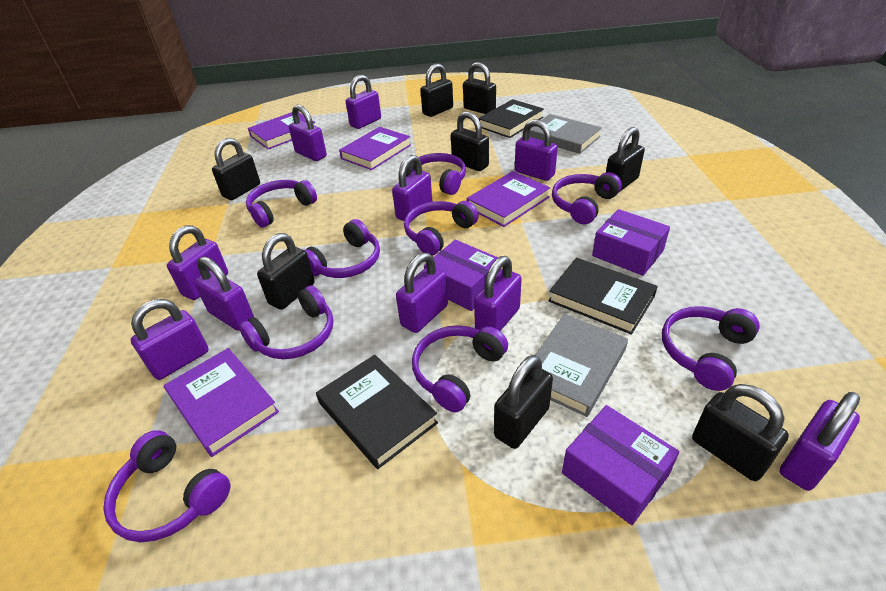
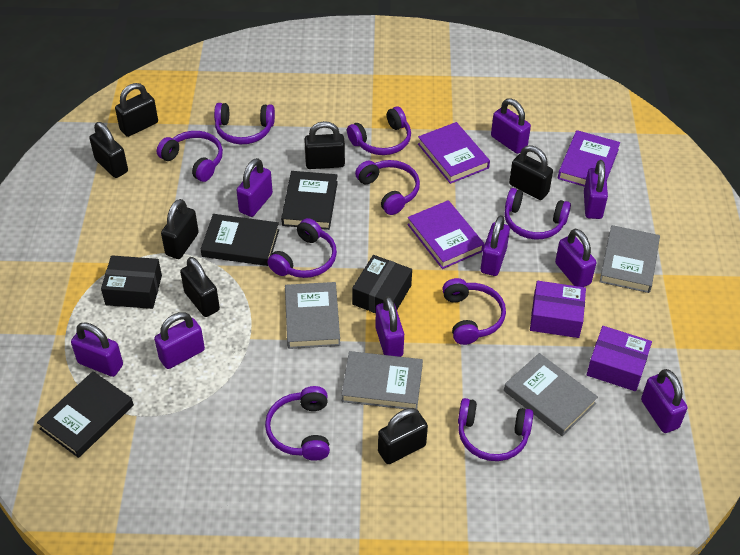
black box: none = 0 -> [101,255,162,309] [352,255,412,313] = 2
black padlock: [212,138,260,200] [257,233,315,310] [420,64,453,117] [451,111,489,171] [463,62,496,114] [494,355,553,449] [606,127,645,191] [692,384,789,481] = 8 -> [89,122,128,178] [115,83,158,137] [161,199,199,259] [180,257,220,317] [304,121,345,169] [378,408,428,464] [509,146,553,200] = 7
grey book: [529,114,602,154] [535,314,628,417] = 2 -> [285,282,340,349] [341,351,423,409] [504,353,598,436] [600,225,660,293] = 4
purple book: [164,348,279,457] [248,112,315,149] [339,127,411,170] [467,171,550,227] = 4 -> [407,200,485,269] [418,122,490,184] [558,130,620,187] = 3
purple box: [424,240,501,311] [562,405,679,525] [592,209,670,276] = 3 -> [530,281,586,338] [587,326,652,391] = 2
purple padlock: [130,299,209,380] [167,225,228,300] [194,257,254,330] [289,105,327,161] [346,75,381,129] [392,155,432,221] [396,253,448,333] [474,256,522,331] [515,119,558,181] [780,392,860,491] = 10 -> [71,322,123,377] [154,312,205,369] [236,158,273,217] [375,296,404,357] [481,215,510,276] [491,98,531,154] [555,229,596,287] [584,160,608,219] [641,369,687,433] = 9

